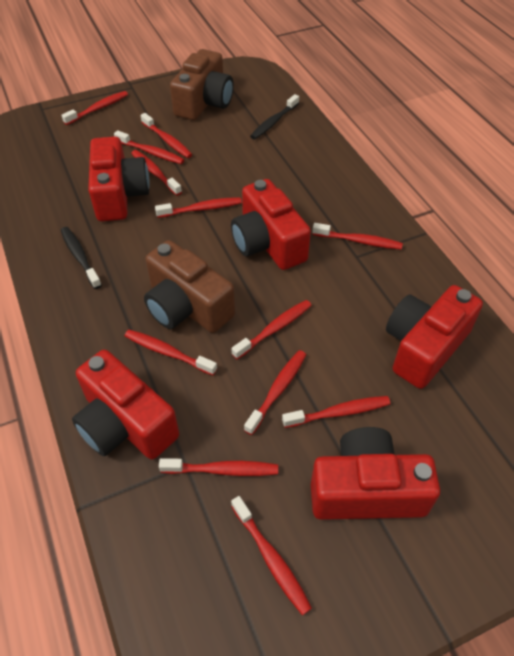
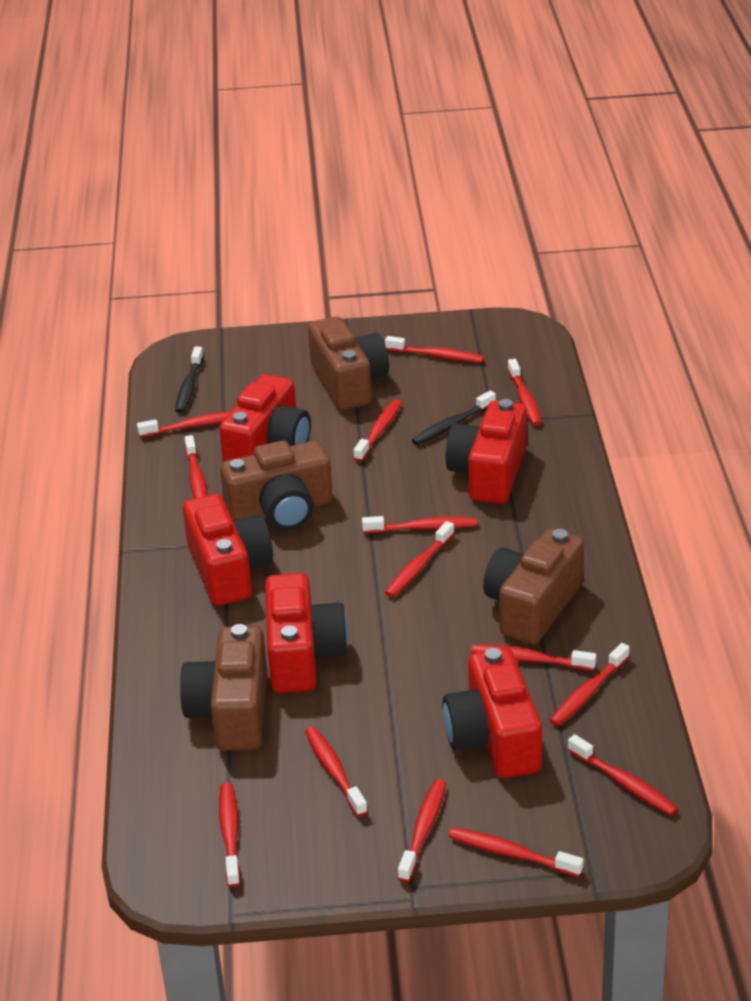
brown camera: [144,240,235,333] [170,49,234,120] = 2 -> [180,624,267,751] [220,440,333,530] [308,317,389,410] [483,528,584,644] = 4
red toothbrush: [61,91,128,125] [114,130,184,164] [125,330,217,375] [131,150,182,196] [141,113,192,158] [155,197,242,218] [159,458,278,476] [231,300,312,359] [231,496,312,615] [244,350,306,435] [282,396,390,428] [312,223,403,249] = 12 -> [137,412,230,438] [185,435,208,499] [219,783,241,887] [305,727,368,817] [354,399,402,462] [362,516,477,533] [385,336,484,363] [385,521,455,597] [398,779,446,882] [449,828,584,877] [471,644,597,671] [508,359,542,426] [549,643,630,726] [568,734,678,816] = 14

